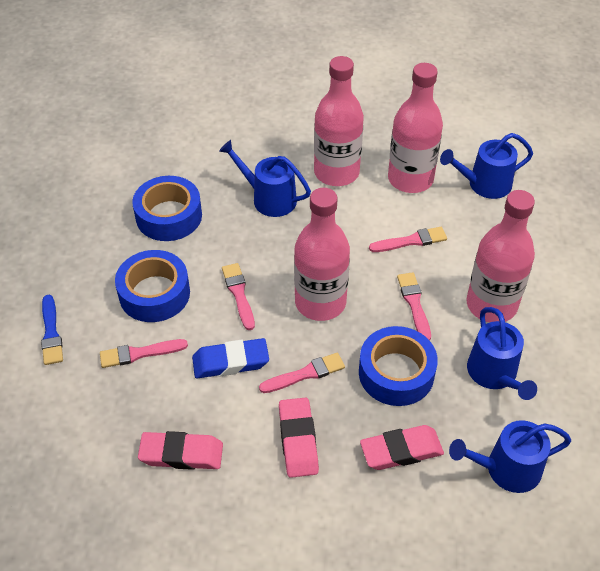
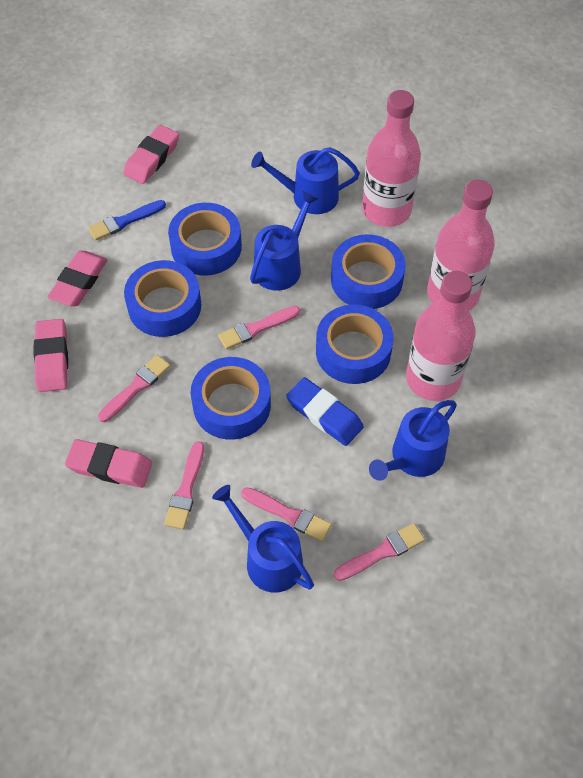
blue tape: [115,250,190,322] [132,176,202,241] [359,326,438,406] = 3 -> [124,260,201,337] [168,203,242,276] [191,357,271,440] [316,305,394,384] [331,234,406,309] = 5
pink bottle: [294,188,350,321] [314,56,364,186] [388,63,443,193] [466,190,535,323] = 4 -> [362,90,421,227] [406,271,476,401] [427,179,495,310] = 3
pink eraser: [138,431,223,470] [279,397,319,478] [360,425,444,470] = 3 -> [34,319,68,392] [48,251,108,306] [65,439,152,488] [124,125,179,184] = 4

